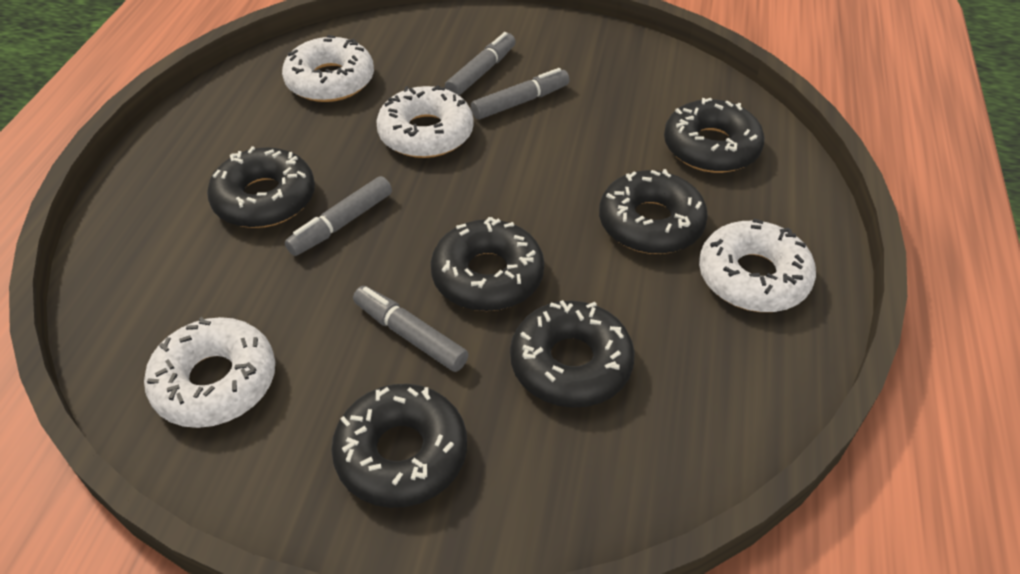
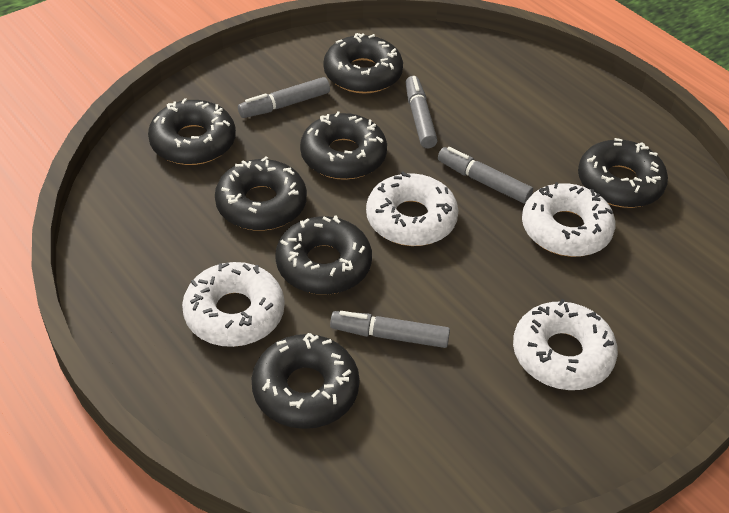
black donut: [207,146,315,228] [331,384,467,508] [431,217,544,311] [510,300,635,408] [599,169,708,254] [664,98,765,173] = 6 -> [148,98,236,165] [215,156,307,231] [252,333,360,429] [275,215,372,295] [300,111,387,180] [323,33,403,94] [578,138,668,208] = 7

